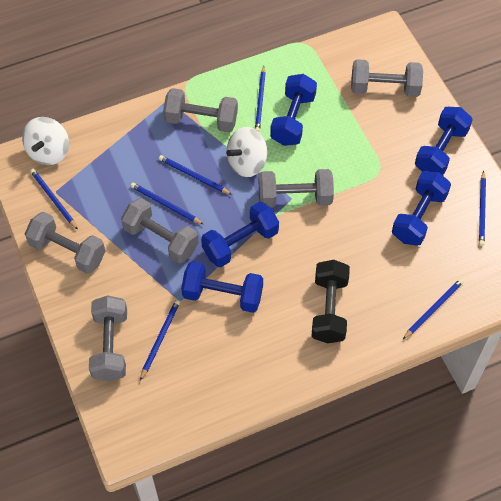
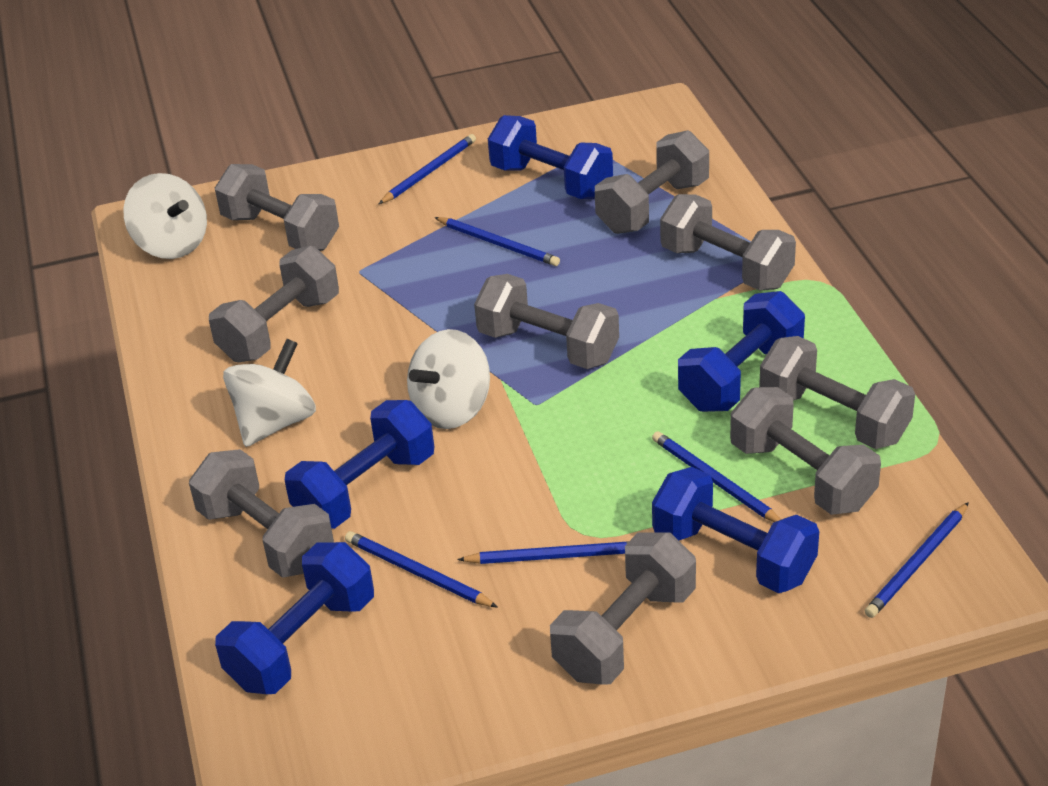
black dumbbell: [312,260,350,343] = 1 -> none = 0
blue pencil: [30,169,78,230] [131,183,203,224] [140,300,180,381] [159,155,232,195] [255,66,266,132] [403,278,464,339] [479,171,486,246] = 7 -> [345,531,498,608] [379,134,476,204] [434,217,560,266] [457,541,629,564] [652,431,781,522] [865,502,969,618] = 6
grey dumbbell: [25,212,105,274] [89,295,127,381] [121,198,199,264] [163,88,238,132] [259,169,334,208] [351,59,423,97] = 6 -> [189,449,334,578] [209,246,339,362] [215,164,339,251] [474,274,619,369] [550,532,696,684] [595,130,709,234] [660,194,796,290] [730,387,881,515] [759,336,915,449] = 9
white spinning top: [22,117,69,165] [226,127,267,177] = 2 -> [123,173,207,259] [223,339,316,447] [407,329,490,429] = 3

